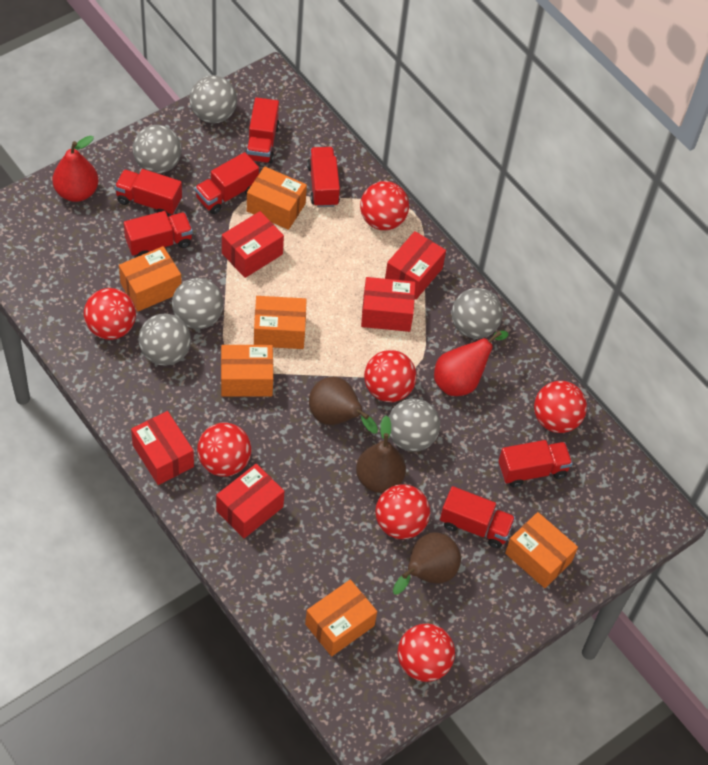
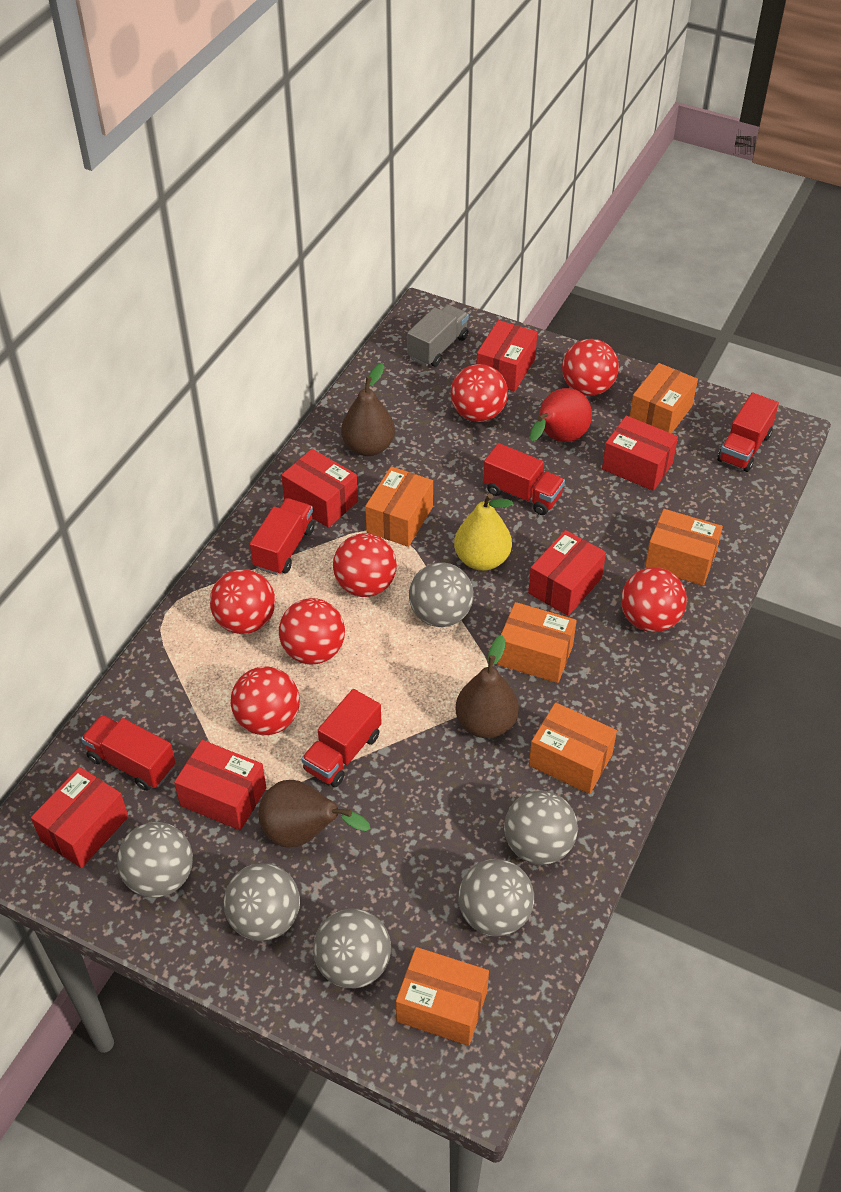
grey truck: none = 0 -> [407,304,469,367] = 1
red box: [131,411,194,485] [216,463,284,538] [222,211,284,278] [361,277,416,332] [385,231,446,300] = 5 -> [31,767,128,868] [174,740,266,831] [282,449,358,528] [477,320,537,392] [528,530,606,616] [602,416,678,491] = 6
red pear: [53,136,98,202] [434,331,508,396] = 2 -> [530,388,592,442] = 1
red truck: [114,169,182,216] [124,211,193,257] [195,152,259,214] [245,97,280,164] [307,147,340,207] [440,486,515,548] [498,440,573,487] = 7 -> [81,715,176,791] [250,498,315,575] [302,689,382,787] [483,443,565,515] [717,393,779,472] = 5
yellow pear: none = 0 -> [454,493,513,571] = 1

